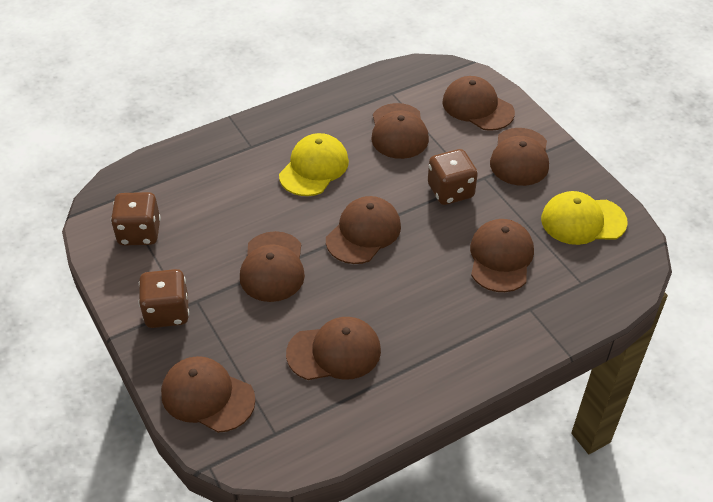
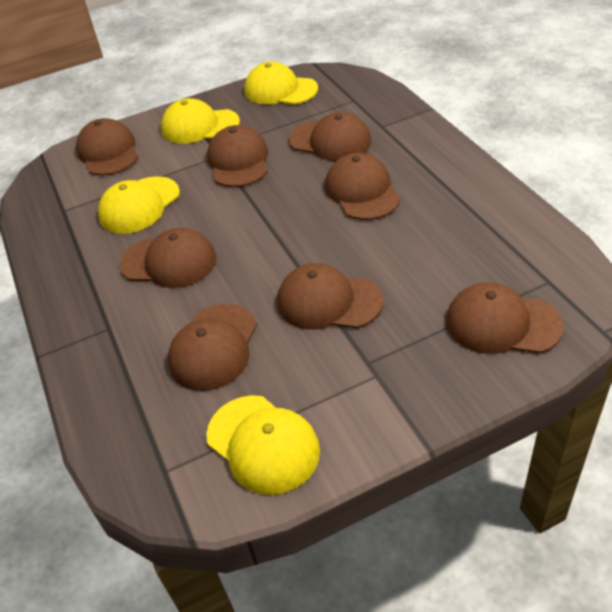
brown dice: [111,192,161,246] [138,269,189,328] [428,149,478,205] = 3 -> none = 0
yellow cap: [279,133,349,196] [541,191,628,245] = 2 -> [98,176,180,234] [161,98,240,144] [206,395,320,495] [244,62,318,105] = 4

